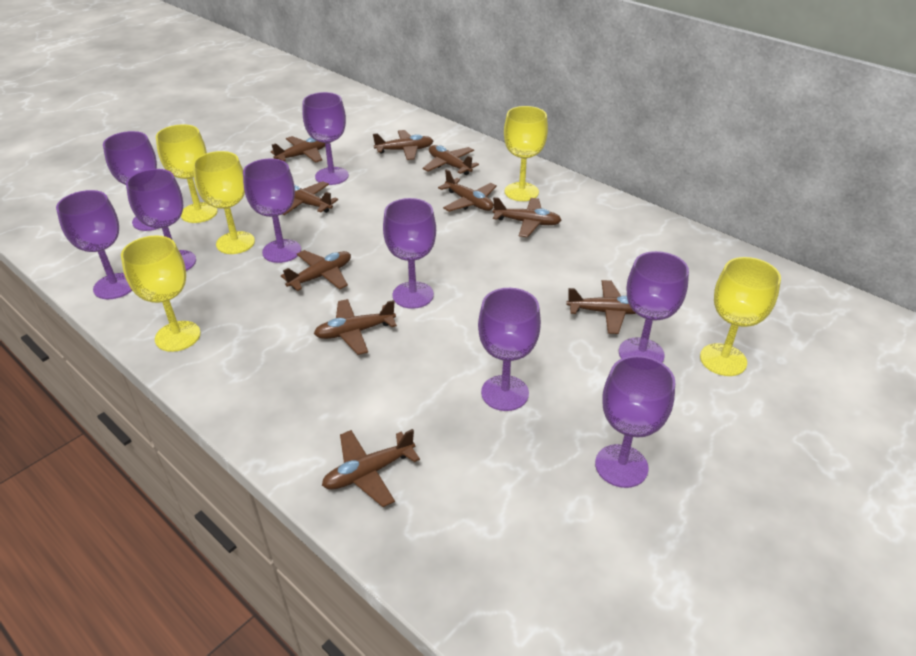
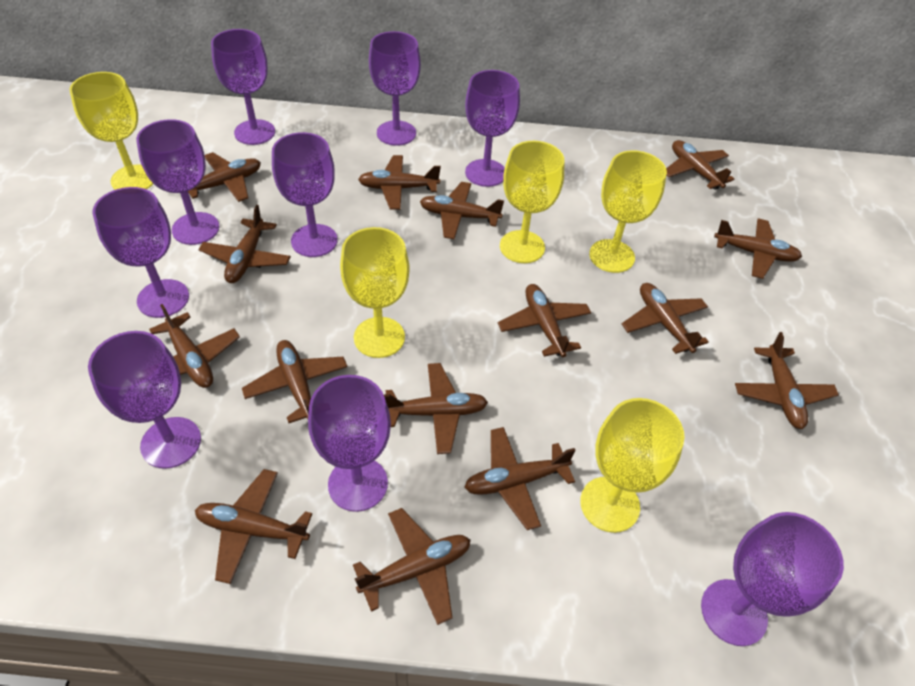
brown plane: [271,136,325,163] [281,250,351,291] [283,181,338,215] [314,299,397,355] [322,429,420,507] [373,130,433,160] [423,145,479,175] [438,169,497,212] [493,197,561,237] [566,280,636,334] = 10 -> [149,304,240,388] [188,152,261,202] [195,469,312,584] [198,205,291,283] [242,340,348,423] [353,508,471,625] [358,155,441,210] [384,363,488,454] [420,182,504,239] [464,427,576,530] [498,284,591,357] [622,283,709,354] [666,140,735,190] [714,218,802,279] [735,332,839,429] = 15

